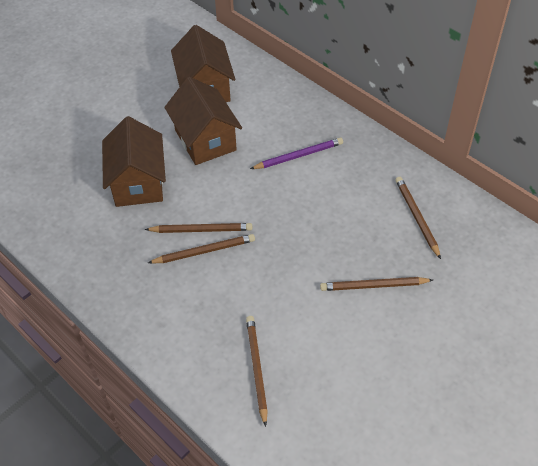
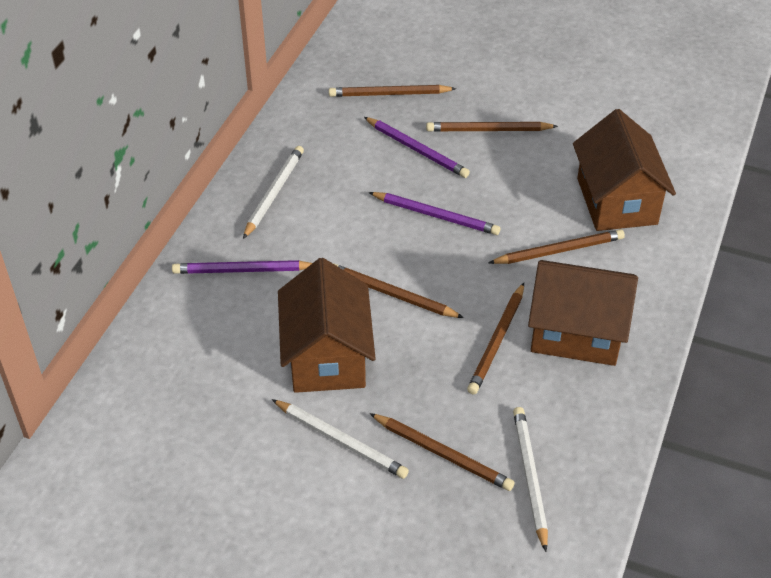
brown pencil: [145,223,252,233] [148,234,255,264] [246,316,268,427] [320,277,433,291] [395,177,441,259] = 5 -> [329,85,457,97] [333,263,464,318] [369,413,515,491] [426,122,558,132] [467,283,524,395] [489,229,625,264] = 6
purple pencil: [250,138,343,169] = 1 -> [172,260,312,274] [364,117,470,178] [368,192,500,235] = 3
white pencil: none = 0 -> [243,146,304,239] [272,399,409,479] [513,407,548,552] = 3

